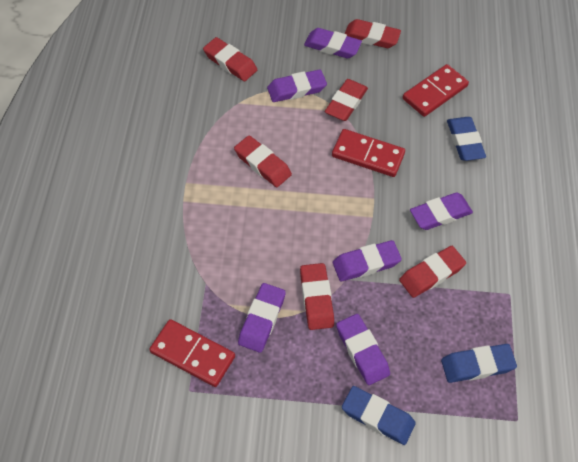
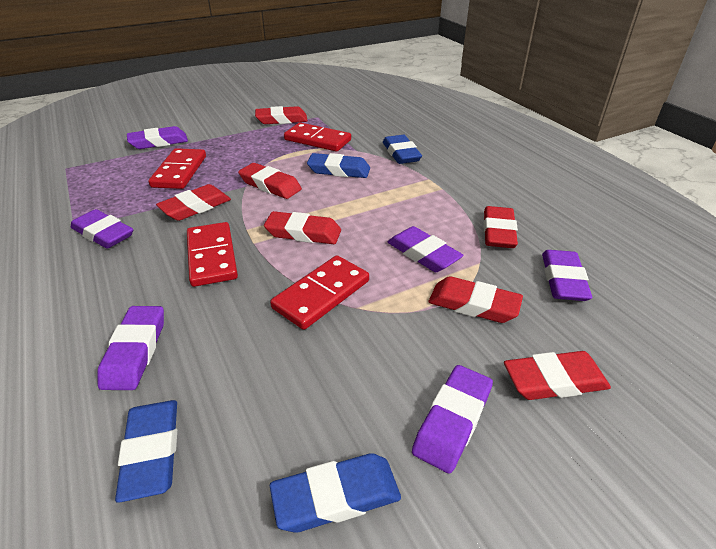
blue eraser: [342,386,416,445] [441,344,517,383] [447,117,486,161] = 3 -> [115,400,177,502] [270,453,401,533] [307,153,370,178] [383,135,422,164] = 4
red domino: [149,319,235,387] [332,129,405,177] [403,64,469,117] = 3 -> [148,148,206,189] [187,222,238,287] [270,255,369,330] [284,122,351,152] = 4
red eraser: [203,37,257,81] [234,135,292,187] [300,263,334,330] [325,79,368,121] [345,19,401,48] [399,246,466,298] = 6 -> [156,184,231,221] [238,163,302,199] [255,106,308,124] [264,211,341,244] [429,276,523,323] [483,206,518,248] [504,351,611,400] = 7

